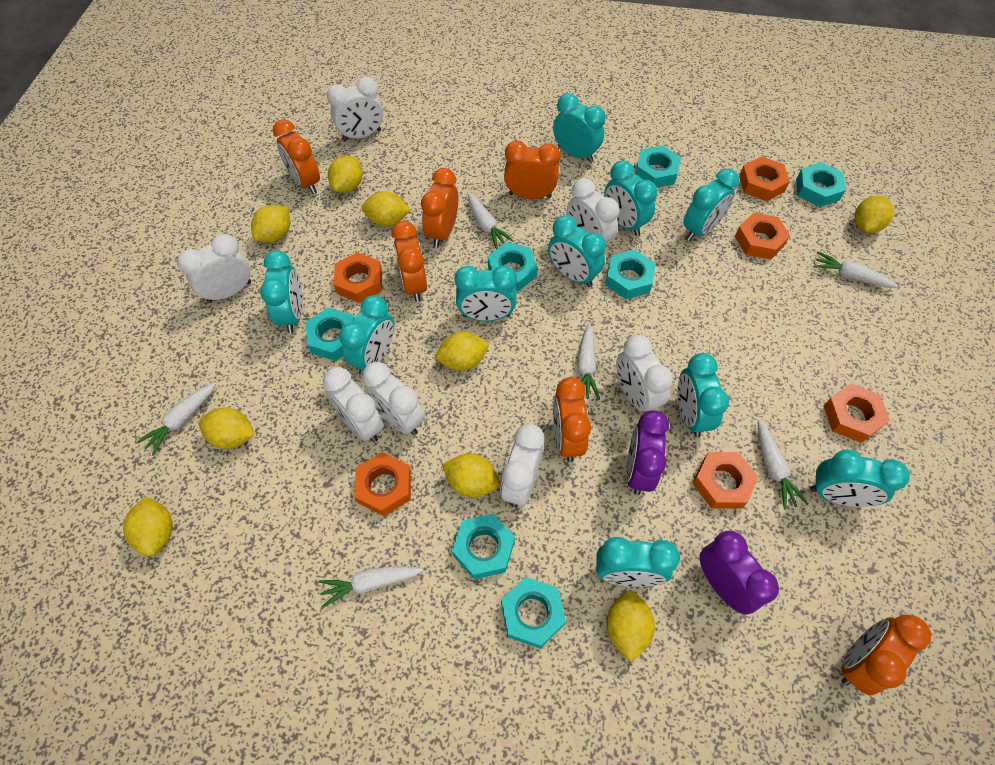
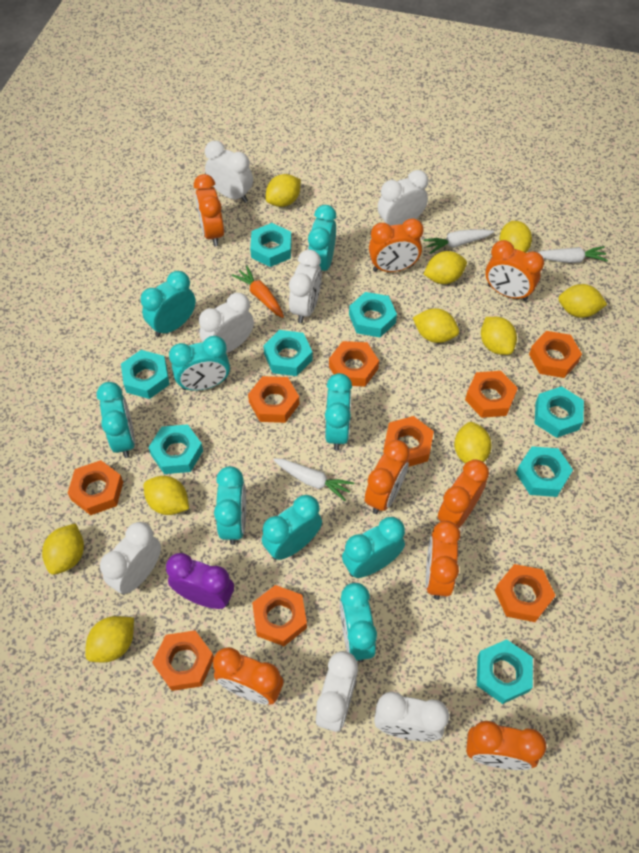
orange carrot: none = 0 -> [232,266,284,318] = 1
orange clock: [273,119,320,194] [392,221,427,302] [421,168,458,247] [504,141,560,199] [553,377,591,462] [841,615,931,695] = 6 -> [194,174,224,246] [213,647,283,705] [365,440,410,514] [369,218,424,272] [426,521,460,600] [438,459,489,528] [466,721,546,770] [486,240,544,301] = 8
orange nut: [334,252,382,303] [354,452,411,516] [692,452,758,509] [735,213,790,260] [739,156,790,201] [824,383,890,443] = 6 -> [68,460,123,515] [152,631,214,691] [248,376,299,423] [252,585,307,646] [329,341,379,387] [383,416,434,467] [465,371,518,418] [494,564,556,622] [529,331,582,378] = 9
purple clock: [626,410,669,495] [699,531,779,615] = 2 -> [166,553,234,609] = 1
turquoise clock: [260,250,303,333] [339,295,394,375] [455,266,517,321] [548,216,606,287] [553,93,605,163] [597,537,680,587] [604,160,657,236] [677,353,729,438] [683,169,739,241] [810,450,910,507] = 10 -> [97,382,135,458] [141,271,196,337] [169,336,230,391] [214,466,246,545] [262,495,322,560] [308,205,336,272] [325,373,352,450] [340,583,377,662] [342,517,405,578] = 9
turquoise nut: [305,308,354,361] [452,514,515,579] [488,242,537,291] [501,577,566,648] [605,250,656,299] [635,146,681,188] [796,162,846,207] = 7 -> [121,350,170,399] [148,424,203,474] [250,223,292,267] [263,330,313,376] [349,292,397,337] [477,639,533,704] [516,446,573,497] [535,386,584,438] = 8
white carrot: [137,382,216,456] [319,566,424,608] [468,193,514,249] [577,323,600,400] [758,420,808,510] [813,252,898,288] = 6 -> [273,458,354,501] [423,229,494,254] [537,246,608,263] = 3
yellow lemon: [123,497,173,557] [199,407,255,449] [251,205,290,243] [328,155,363,193] [362,191,411,226] [436,332,490,371] [442,454,499,497] [607,591,655,662] [854,195,894,233] = 9 -> [42,523,84,575] [85,616,134,662] [144,476,189,515] [266,174,301,207] [413,308,459,343] [424,251,467,284] [454,422,492,464] [481,317,517,355] [499,221,532,253] [559,284,607,318] = 10

